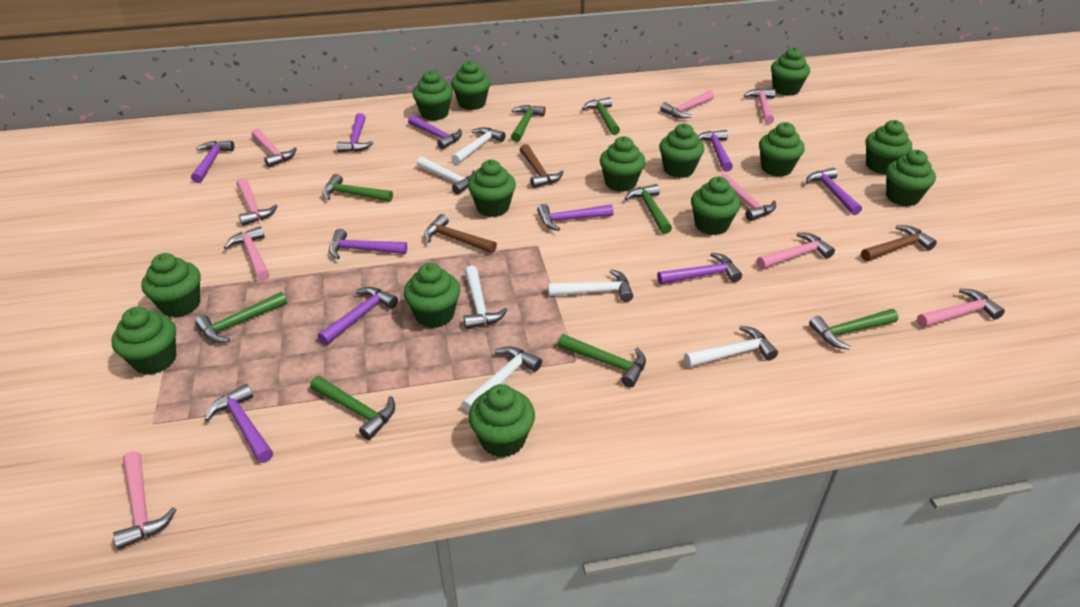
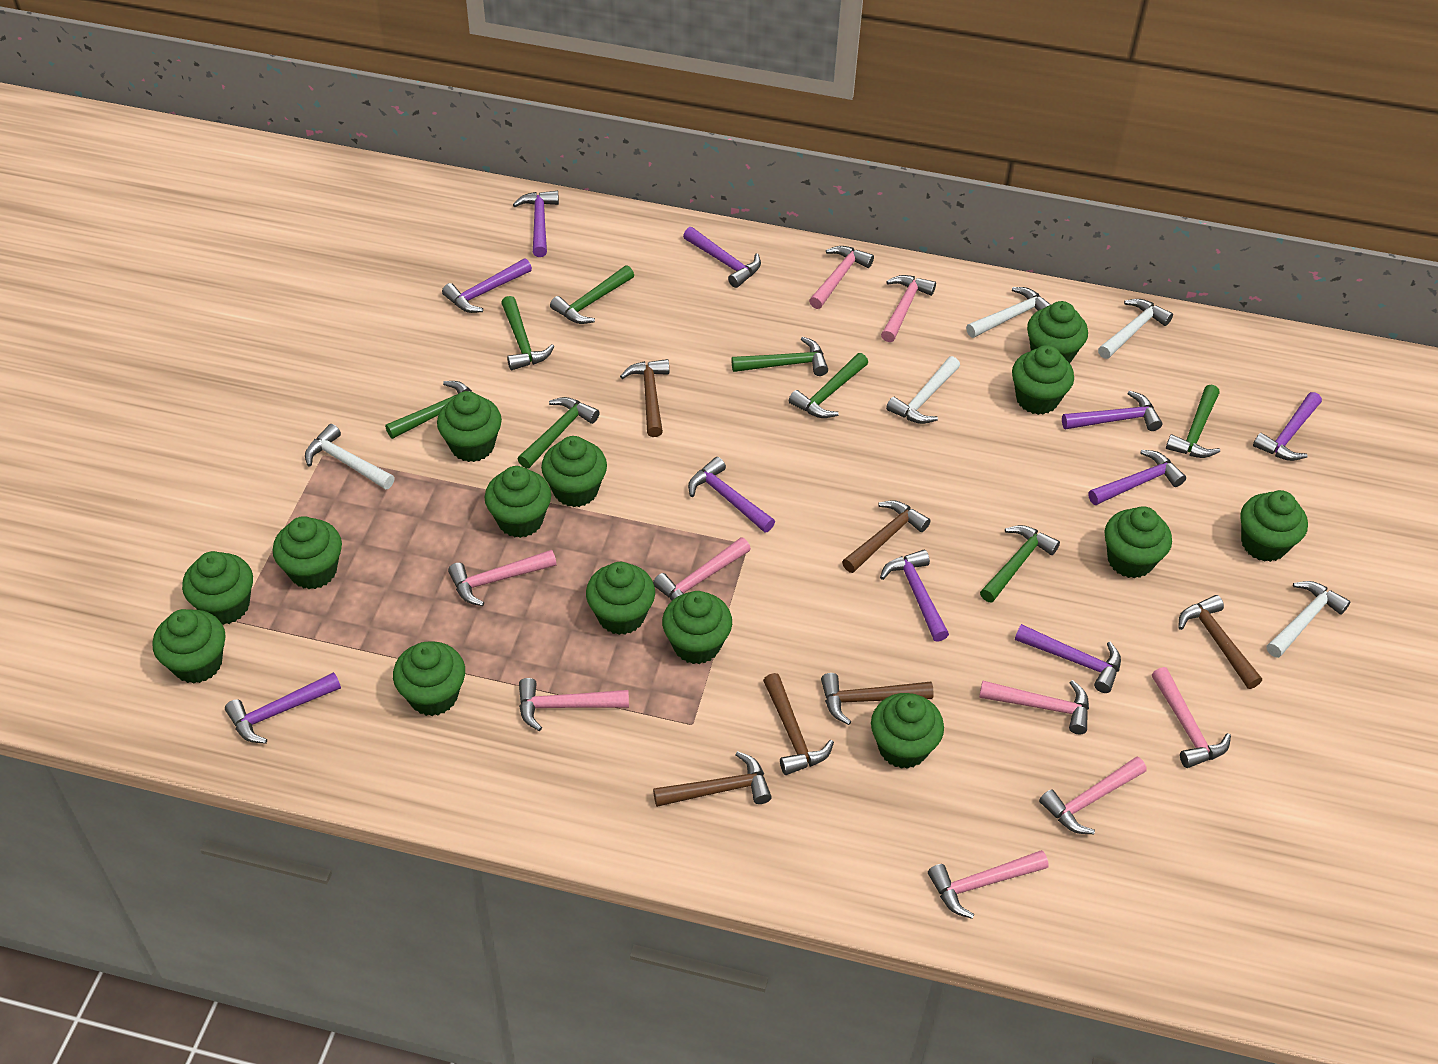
brown hammer: [424,214,497,254] [520,144,564,188] [861,225,937,261] = 3 -> [620,359,669,437] [653,751,772,807] [763,673,834,775] [821,673,934,725] [842,500,931,573] [1178,595,1262,689] = 6
white hammer: [417,157,476,194] [451,127,506,164] [461,346,542,413] [464,265,508,329] [548,269,633,302] [684,326,778,367] = 6 -> [305,424,395,490] [886,356,960,424] [966,287,1051,338] [1098,299,1173,359] [1267,581,1351,658] = 5

